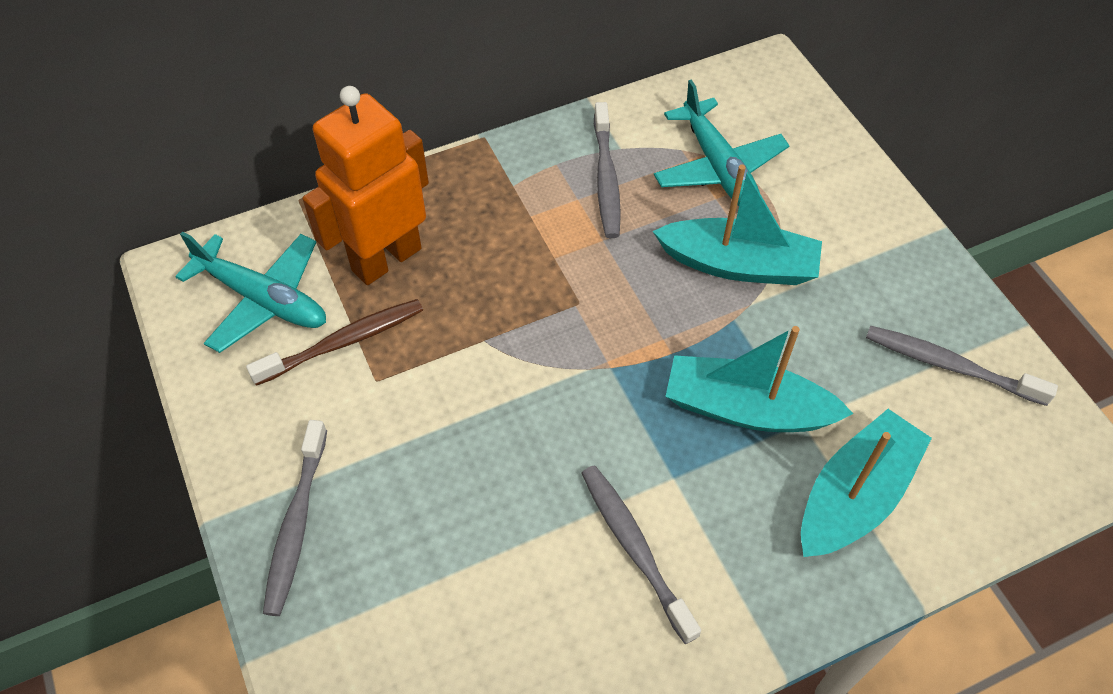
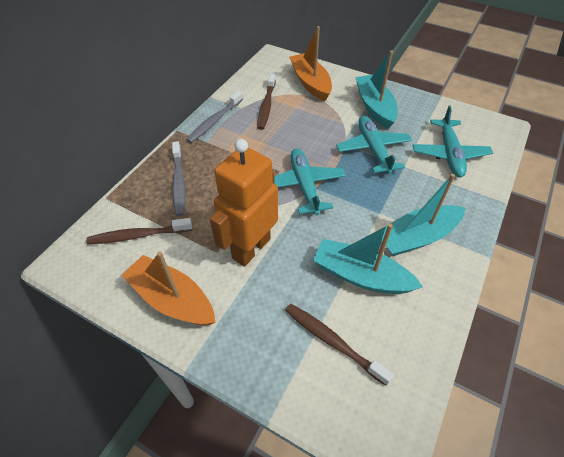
brown toothbrush: [246,299,423,386] = 1 -> [86,218,192,244] [257,73,276,130] [285,304,394,386] = 3
grey toothbrush: [263,420,327,616] [582,465,701,644] [594,102,621,238] [866,326,1058,406] = 4 -> [172,141,185,216] [186,91,243,143] = 2
orange boat: none = 0 -> [122,252,216,325] [289,26,332,101] = 2
turquoise plane: [175,232,326,353] [654,79,790,206] = 2 -> [274,148,346,215] [336,116,412,174] [413,105,493,178] = 3

